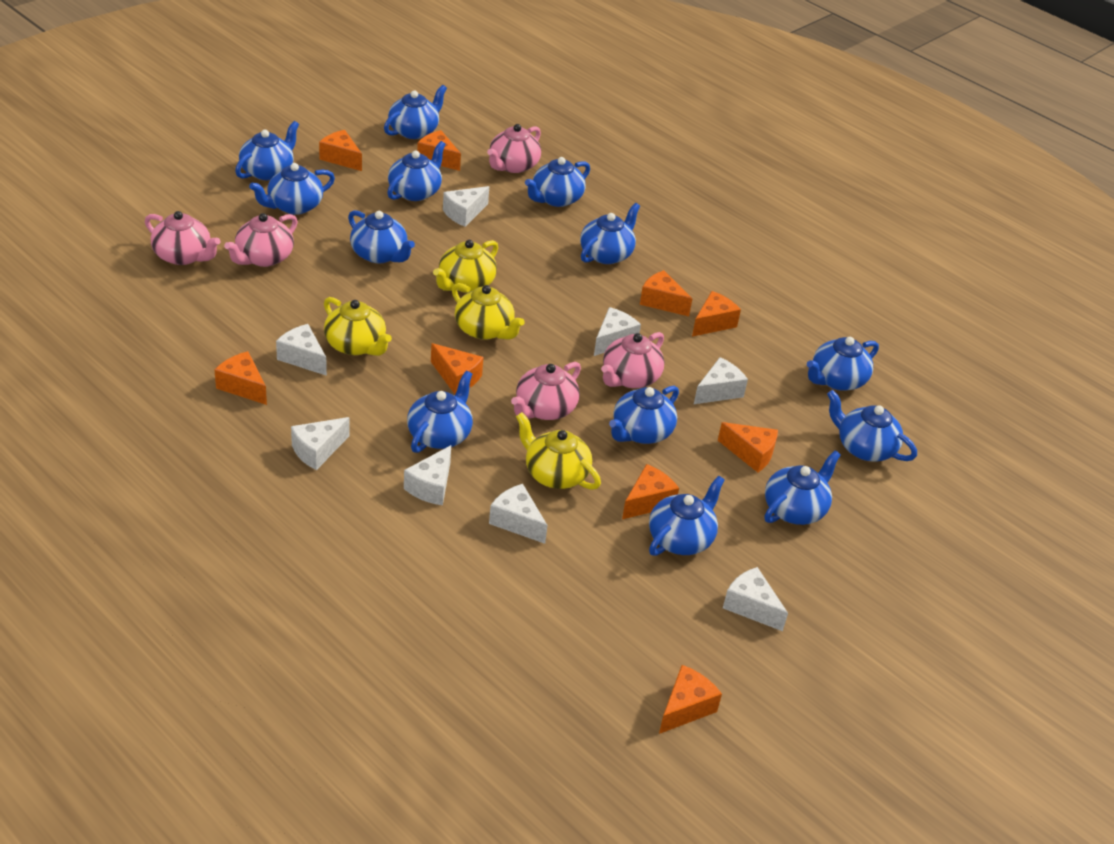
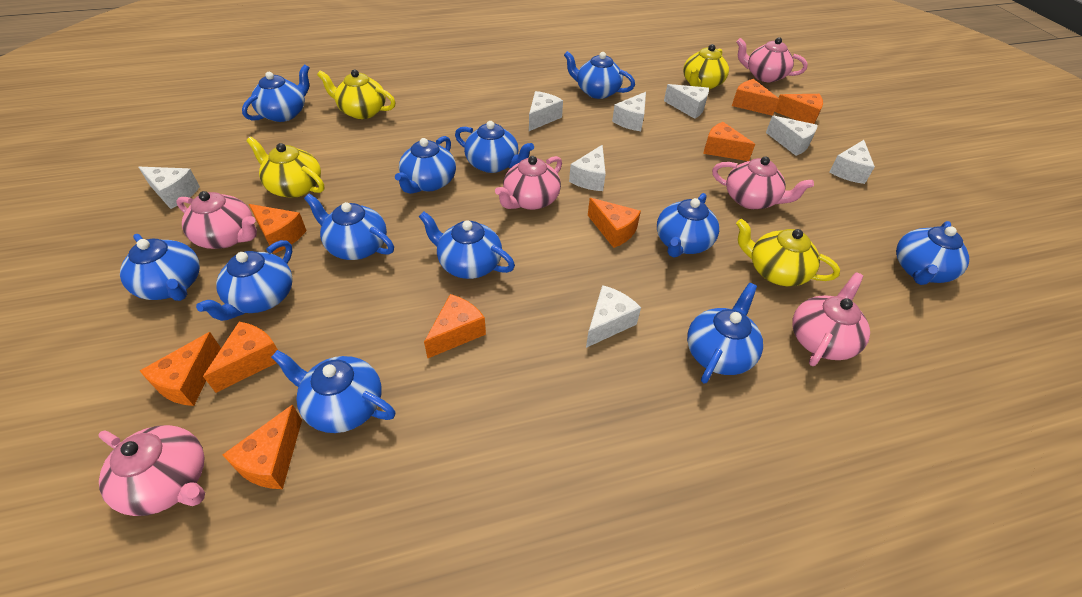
blue teapot: [235,121,299,180] [249,163,335,215] [348,210,415,263] [384,85,447,139] [387,141,446,201] [407,371,473,453] [525,157,590,207] [580,203,640,264] [609,386,679,444] [649,476,725,556] [765,451,841,525] [807,337,879,391] [827,390,917,462] = 13 -> [120,234,200,301] [196,240,293,321] [242,64,309,122] [271,350,396,433] [304,193,394,260] [395,136,456,194] [419,211,515,279] [455,121,534,173] [564,51,635,99] [657,193,719,258] [687,283,763,383] [896,221,969,285] = 12
pink teapot: [145,211,221,265] [224,213,298,267] [487,124,541,173] [511,362,581,420] [601,332,664,388] = 5 -> [98,425,205,516] [176,191,257,249] [495,156,562,210] [712,156,814,209] [736,37,808,82] [792,272,870,366] = 6

